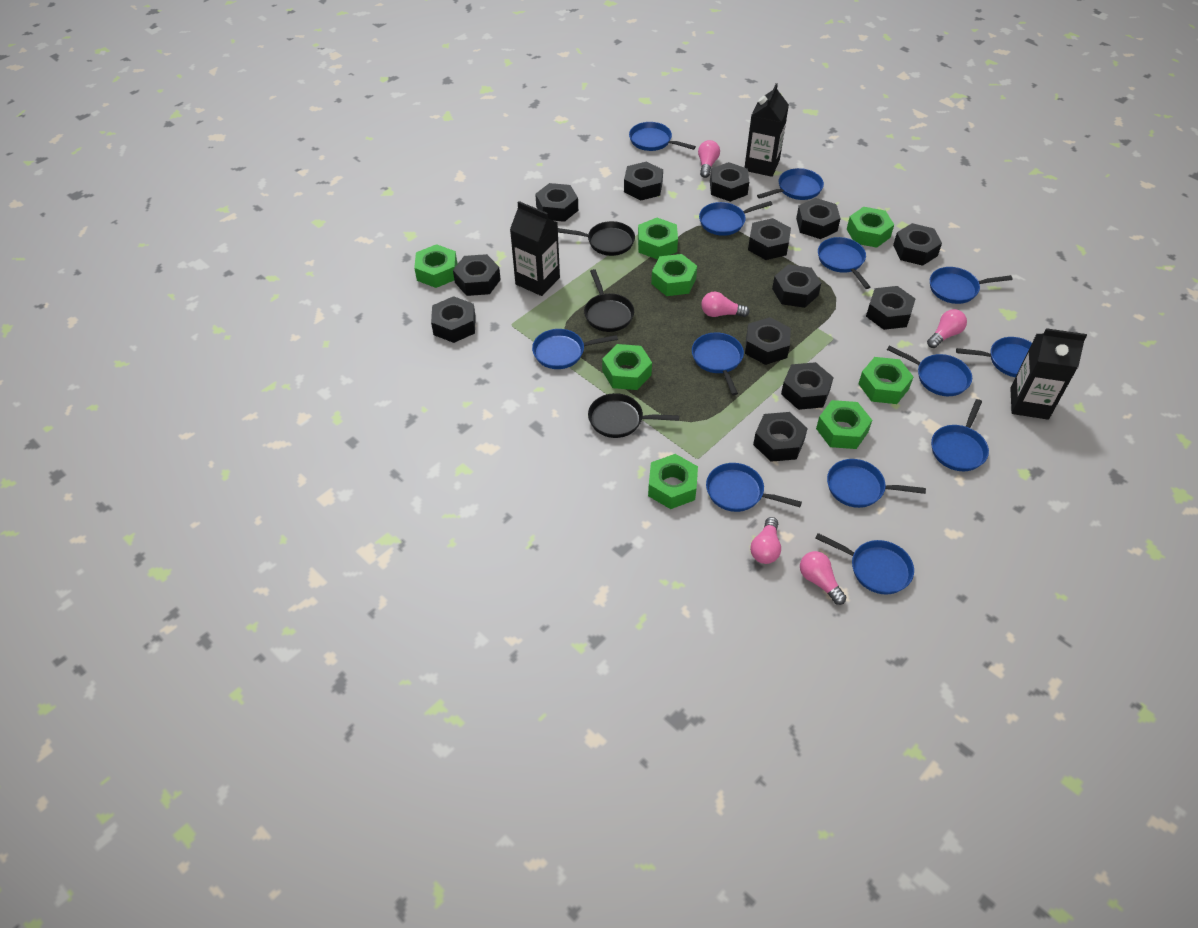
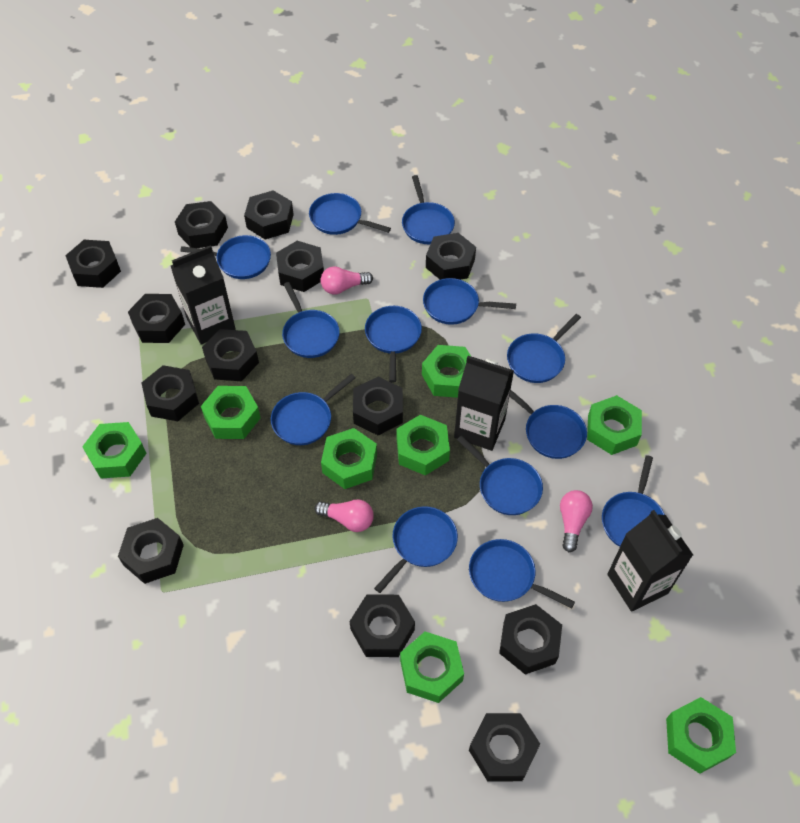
black pan: [558,221,635,256] [584,269,634,332] [588,393,679,438] = 3 -> none = 0
pink light bulb: [698,140,720,178] [701,292,750,317] [750,517,781,564] [800,551,846,605] [927,309,967,348] = 5 -> [314,500,374,532] [321,266,373,294] [560,490,593,552] = 3

